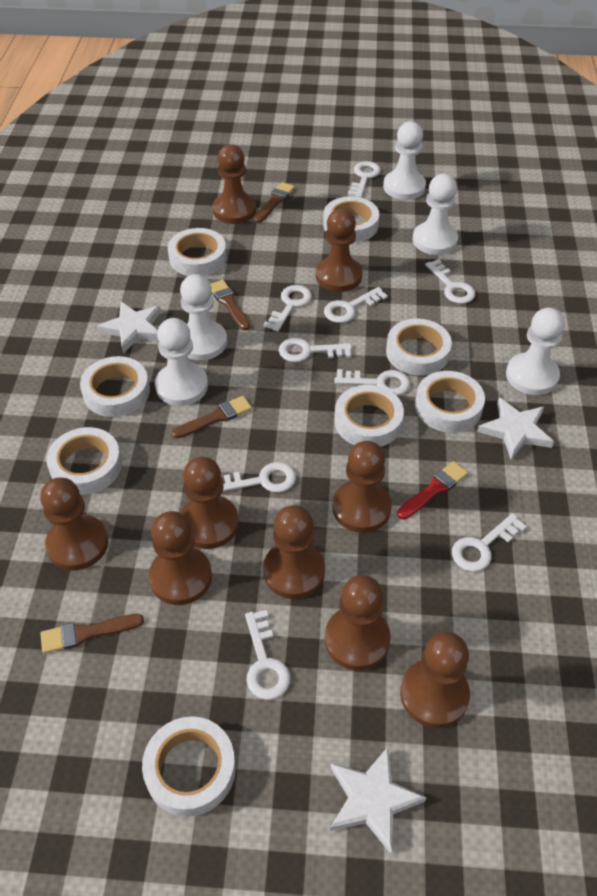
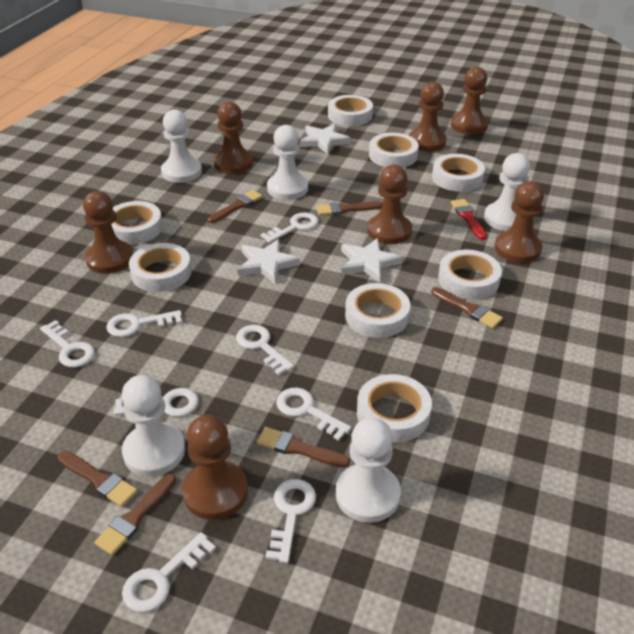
brown brush: [40,614,144,654] [172,396,252,439] [210,280,250,330] [254,182,295,223] = 4 -> [57,451,138,507] [94,474,176,555] [208,190,263,223] [257,427,350,468] [316,201,383,216] [431,287,503,328] = 6
brown pawn: [40,478,108,570] [149,511,212,605] [180,457,239,549] [213,144,256,224] [263,505,325,599] [316,209,362,292] [325,575,391,670] [332,441,392,533] [400,632,470,728] = 9 -> [83,191,133,274] [182,415,248,520] [213,102,253,174] [367,165,412,244] [409,82,447,152] [451,67,488,135] [495,181,544,263] = 7
white key: [223,462,296,493] [245,610,290,700] [264,285,312,332] [279,338,352,362] [324,287,388,323] [334,369,410,396] [348,161,381,198] [425,259,475,304] [452,513,527,571] = 9 -> [40,320,95,367] [106,310,182,337] [113,388,199,417] [122,532,216,612] [236,325,294,375] [260,212,319,243] [265,479,316,563] [276,388,351,441] = 8

